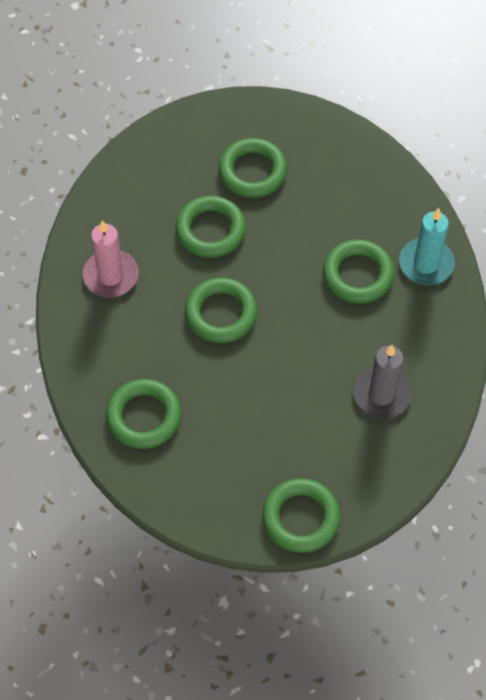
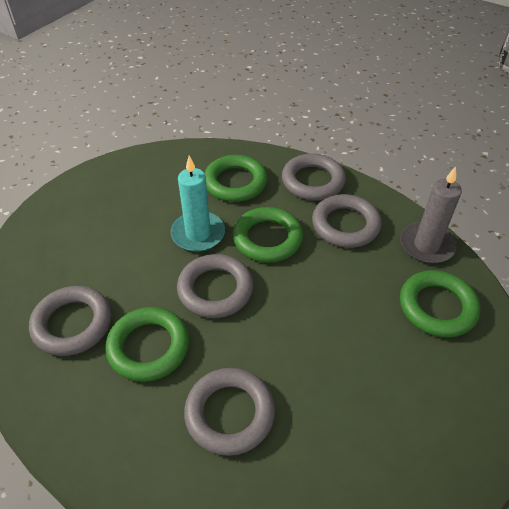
green ring: [106,379,181,449] [176,196,246,258] [185,278,257,343] [218,138,287,198] [262,478,340,553] [323,240,395,303] = 6 -> [105,307,189,382] [204,155,267,202] [233,207,303,263] [400,270,480,338] = 4
grey ring: none = 0 -> [29,286,111,356] [177,254,253,318] [184,368,275,456] [282,153,346,201] [312,194,382,248] = 5
pink candle: [83,221,139,297] = 1 -> none = 0

